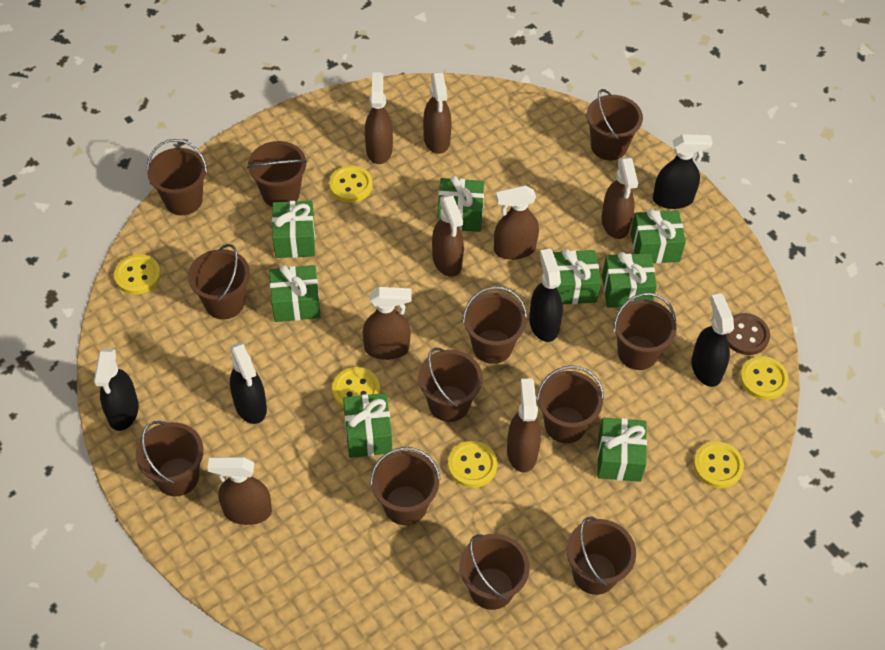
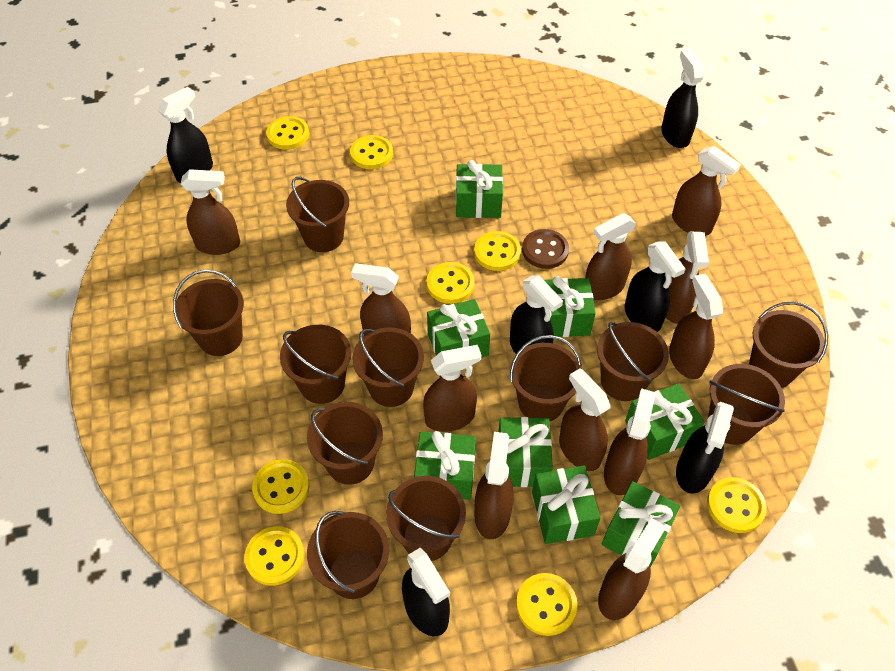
black spray bottle: [94,348,139,431] [230,342,267,424] [529,249,563,342] [653,134,713,209] [691,293,734,387] = 5 -> [158,87,213,183] [402,548,450,636] [510,275,563,354] [625,241,686,332] [661,49,704,148] [676,402,734,494] = 6
brown bucket: [136,421,203,496] [147,139,207,215] [188,244,250,319] [247,141,307,207] [370,447,441,525] [418,348,483,422] [460,534,530,610] [463,286,527,364] [537,365,604,443] [567,517,636,595] [587,89,643,160] [614,293,677,370] = 12 -> [173,270,244,356] [280,325,351,404] [286,177,349,252] [307,402,383,485] [307,511,389,599] [352,327,424,407] [386,476,466,561] [510,335,582,421] [597,322,669,401] [708,364,785,445] [749,302,828,388] = 11
brown spray bottle: [207,457,272,525] [363,287,412,360] [365,72,393,164] [423,72,452,154] [432,195,464,277] [494,186,539,260] [507,379,541,472] [601,157,638,239] = 8 -> [181,169,240,255] [351,264,411,336] [423,345,481,432] [474,432,514,539] [559,369,611,471] [585,213,636,300] [598,518,665,620] [604,388,655,495] [665,232,709,324] [669,274,723,379] [672,146,741,236] = 11
yellow button: [114,254,161,295] [329,165,373,203] [332,367,380,408] [448,441,497,488] [694,442,744,488] [740,356,789,400] = 6 -> [244,526,305,586] [252,459,310,514] [266,116,309,150] [350,135,393,169] [426,262,475,304] [474,231,521,271] [516,573,577,636] [707,477,767,533] = 8

